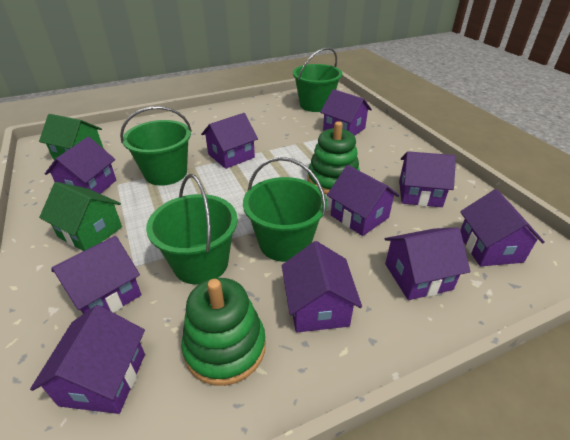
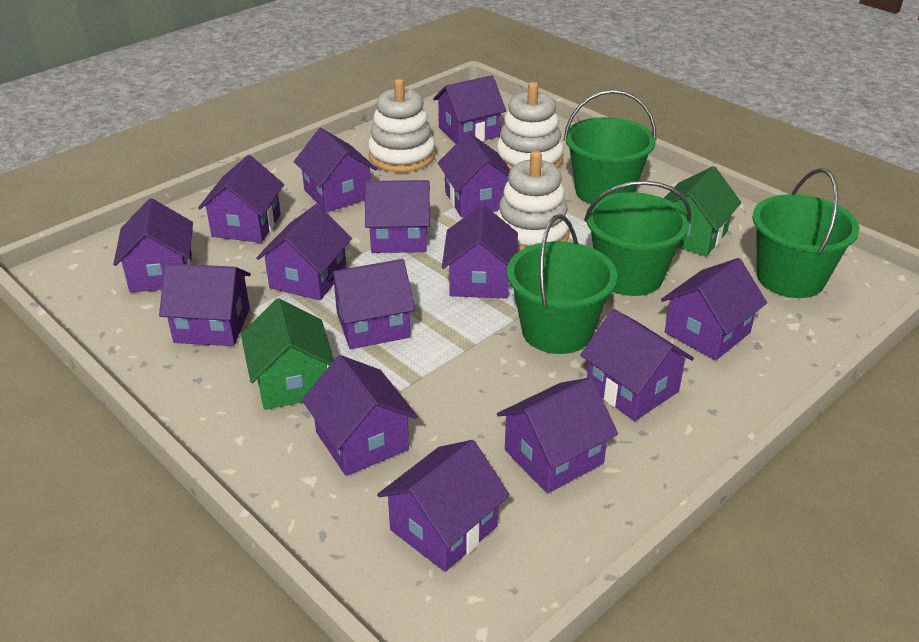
green stacking toy: [181,278,266,386] [308,121,360,195] = 2 -> none = 0
purple house: [30,305,145,414] [45,137,116,194] [51,236,142,314] [201,113,258,169] [282,241,362,332] [320,89,372,136] [327,165,400,236] [385,227,470,300] [399,151,456,207] [460,189,545,267] = 10 -> [113,198,193,292] [159,263,251,346] [198,155,284,243] [256,204,352,301] [294,128,377,212] [302,355,418,476] [328,259,415,349] [365,180,430,253] [377,440,510,572] [433,75,506,143] [438,133,510,218] [442,205,518,299] [497,377,618,493] [580,309,694,421] [661,258,767,360] = 15
white stacking toy: none = 0 -> [368,79,435,172] [496,151,570,253] [497,82,564,169] = 3

